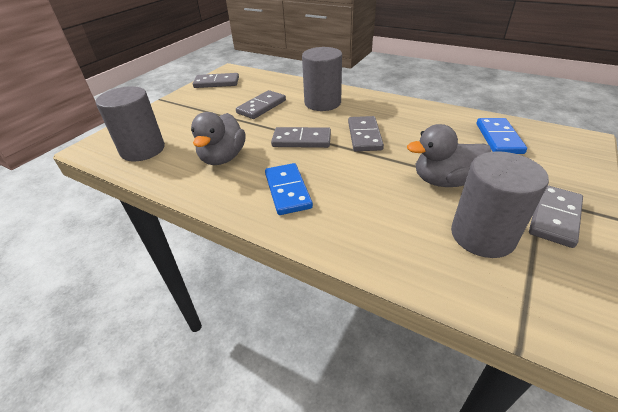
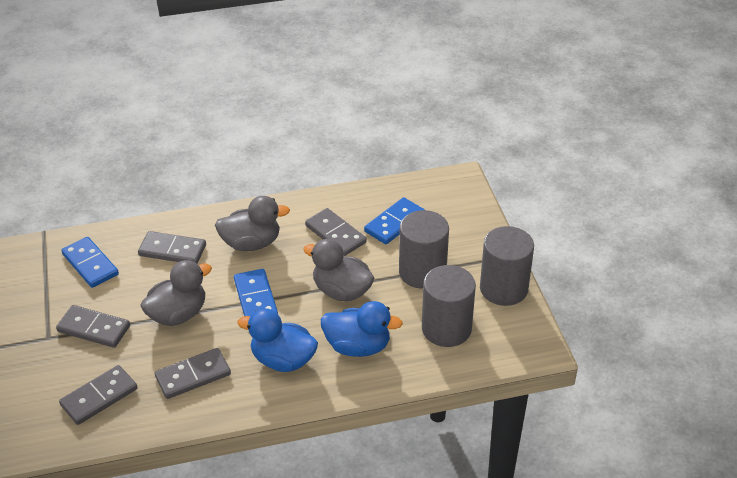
blue domino: [265,163,313,215] [477,118,527,154] = 2 -> [61,237,119,288] [234,269,278,316] [364,197,425,244] = 3
blue duck: none = 0 -> [237,308,318,372] [321,301,403,357] = 2
grey duck: [191,112,245,165] [407,124,491,187] = 2 -> [140,260,212,326] [215,196,290,251] [303,239,374,301] = 3

